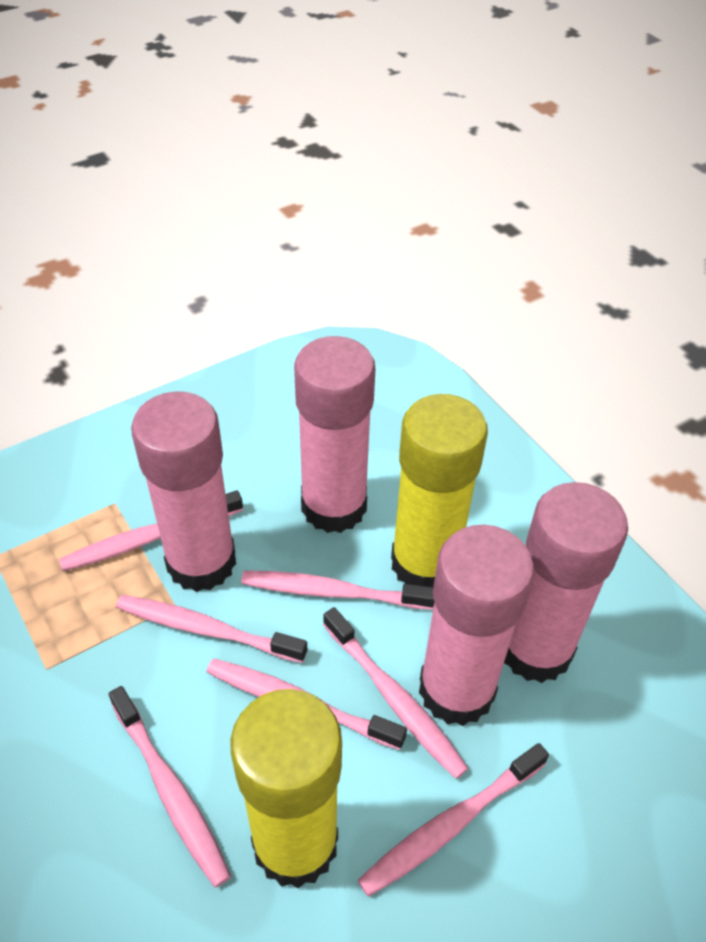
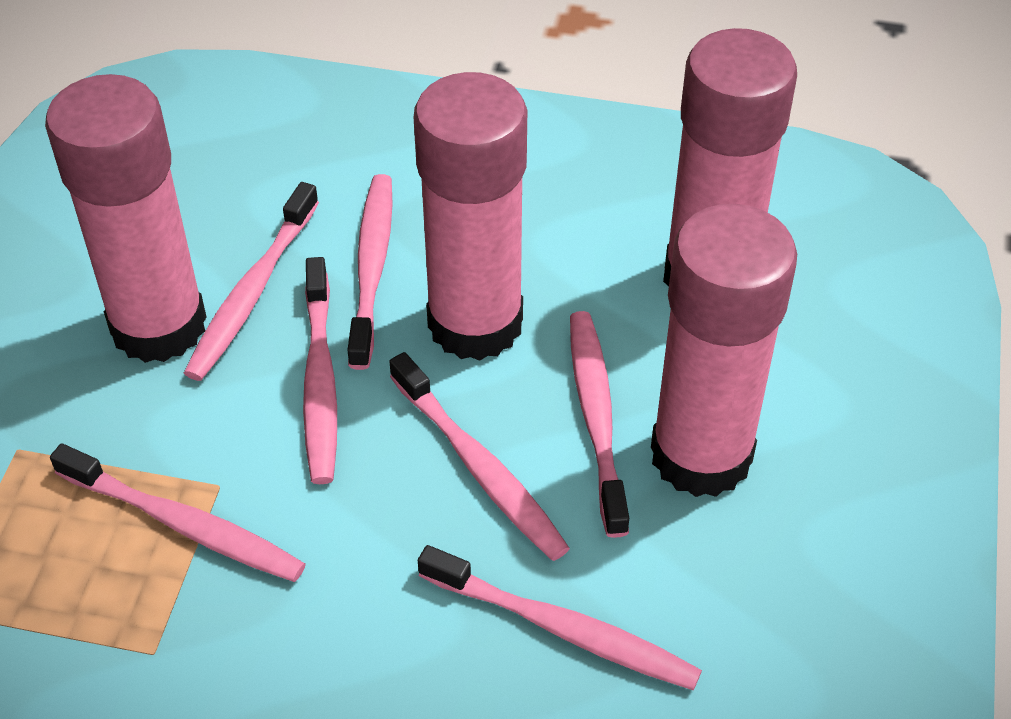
yellow glue stick: [230,689,342,888] [391,394,488,587] = 2 -> none = 0

